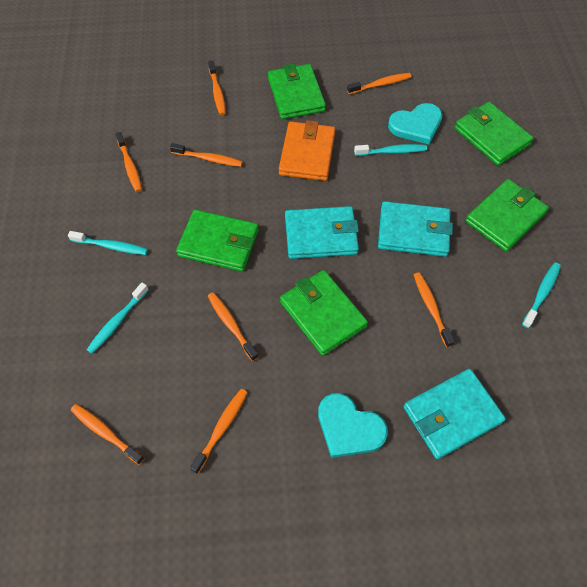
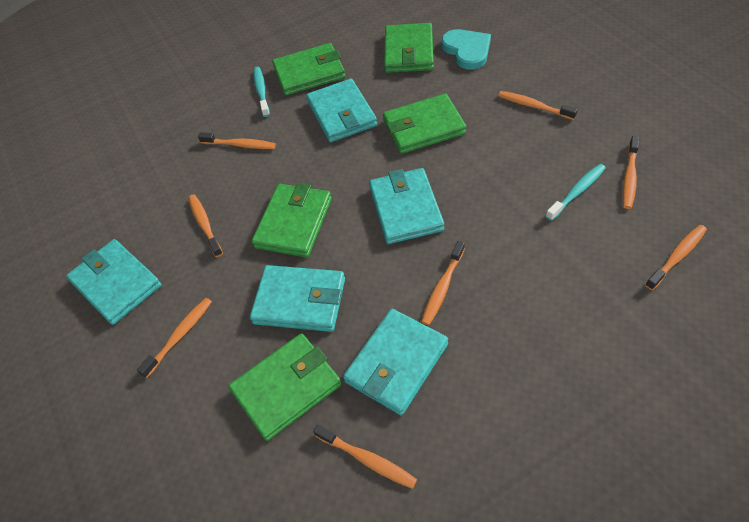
orange wallet: [279,120,336,181] = 1 -> none = 0
turquoise heart: [318,393,388,458] [388,103,442,144] = 2 -> [441,29,491,70] = 1
turquoise toothbrush: [68,231,148,255] [87,282,149,354] [354,144,427,156] [522,262,561,328] = 4 -> [253,67,270,117] [546,164,606,221] = 2
turquoise wallet: [285,206,359,259] [378,201,453,257] [403,369,506,459] = 3 -> [66,239,162,325] [250,265,345,332] [306,79,377,142] [343,309,448,415] [369,168,444,244] = 5

